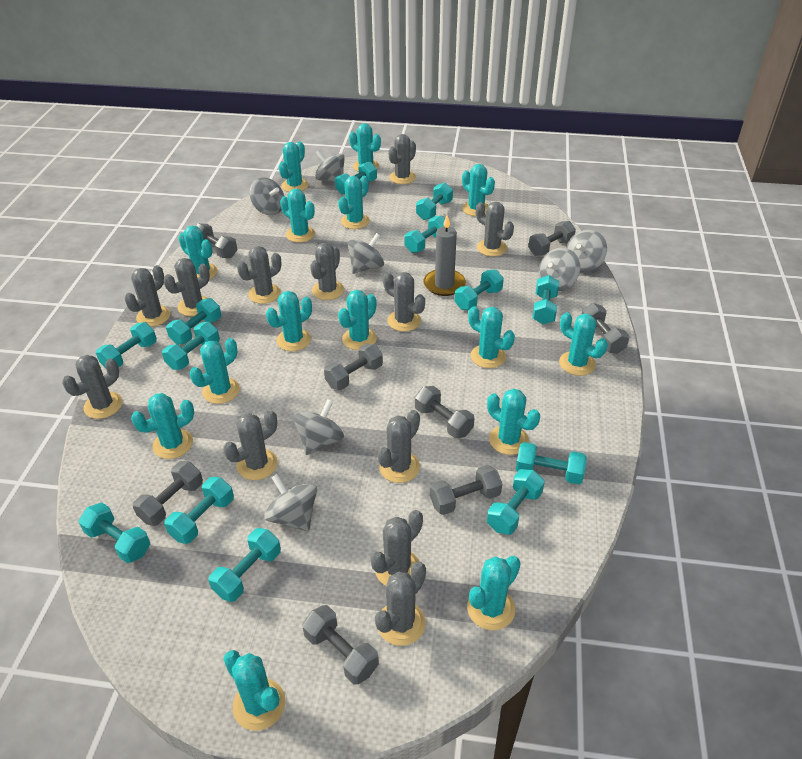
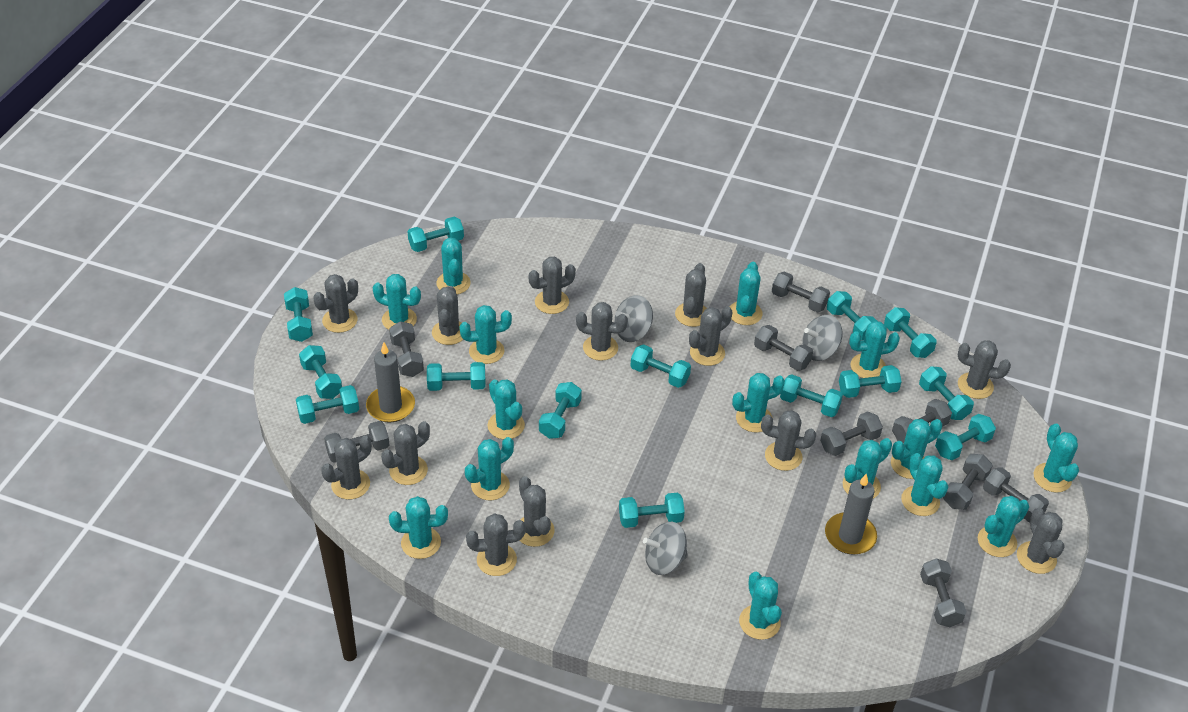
grey cactus: [62,355,123,419] [125,265,170,327] [164,258,210,316] [223,410,278,480] [237,246,281,304] [310,243,344,300] [370,510,423,586] [375,562,426,646] [378,410,420,483] [383,272,425,332] [388,134,416,184] [476,201,514,257] = 12 -> [313,274,358,333] [321,435,372,499] [381,421,430,485] [432,286,463,345] [466,513,526,576] [519,476,555,547] [528,257,576,314] [576,302,628,361] [675,263,707,327] [689,306,733,366] [761,410,816,471] [958,340,1011,399] [1017,508,1065,574] = 13
grey candle: [423,215,466,296] = 1 -> [366,342,415,423] [825,474,877,555] = 2
grey dumbbell: [133,461,203,526] [196,223,238,258] [302,605,379,685] [324,344,383,390] [415,386,474,438] [430,465,502,515] [528,221,576,256] [581,303,629,354] = 8 -> [324,421,389,463] [389,321,424,377] [754,325,813,371] [772,272,830,313] [820,411,883,456] [892,399,952,443] [920,559,967,627] [943,454,993,510] [983,467,1049,523] = 9
grey spinning top: [250,177,284,215] [264,474,317,531] [293,399,344,455] [315,150,345,182] [348,233,384,274] [538,248,580,291] [566,230,607,272] = 7 -> [614,295,653,342] [643,522,688,575] [802,315,843,361] = 3
turquoise dumbbell: [79,503,150,563] [96,322,157,368] [162,322,220,370] [164,477,234,544] [166,298,221,344] [208,528,281,602] [335,162,377,195] [404,215,445,253] [416,183,453,220] [454,270,504,310] [487,469,545,535] [516,442,587,485] [532,275,559,324] = 13 -> [284,287,313,342] [296,385,359,424] [299,345,342,399] [407,217,464,252] [427,362,486,391] [539,382,582,439] [619,493,685,528] [630,344,691,388] [780,374,843,417] [827,291,877,340] [839,365,902,398] [884,307,937,358] [919,366,974,420] [935,414,996,460] = 14

